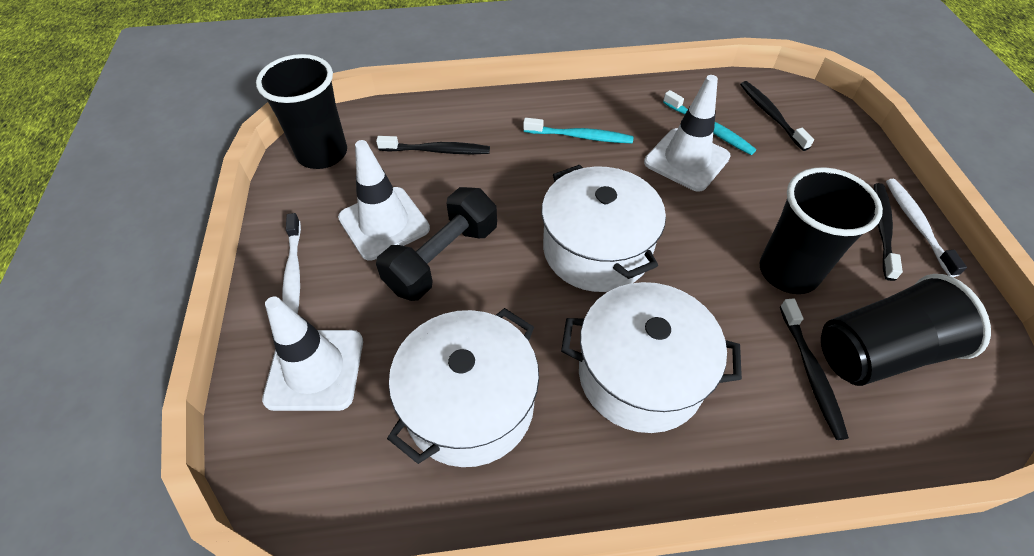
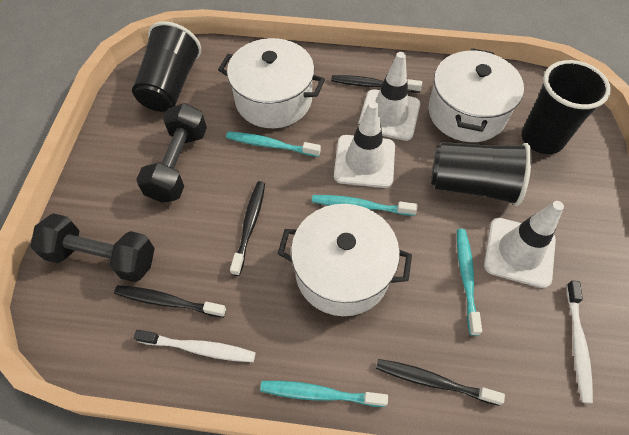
black dumbbell: [376,187,497,301] = 1 -> [30,213,155,282] [136,103,207,203] = 2
turquoise toothbrush: [523,118,634,143] [663,90,756,155] = 2 -> [226,132,321,157] [260,381,388,407] [312,195,417,216] [457,229,482,336] = 4

